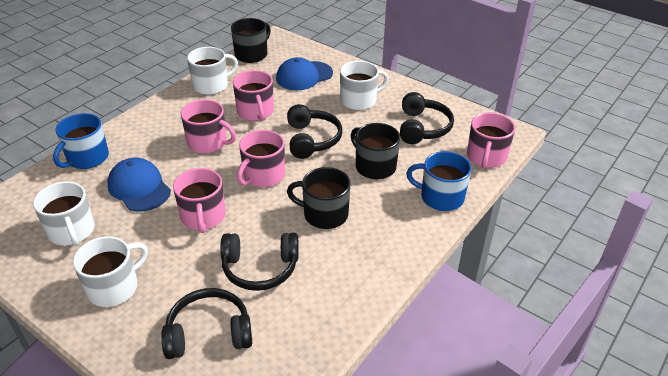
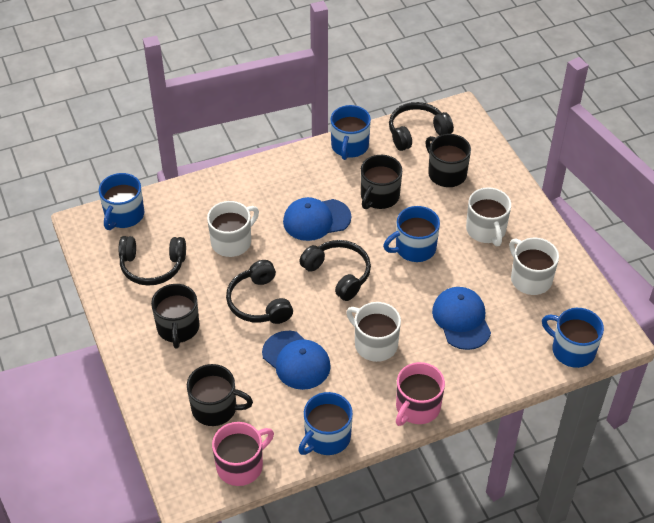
black mug: [231,18,271,63] [287,167,350,229] [351,123,400,180] = 3 -> [151,284,199,349] [187,364,253,426] [361,155,402,209] [425,134,471,187] = 4
blue cap: [107,158,171,211] [276,57,333,90] = 2 -> [262,331,331,390] [283,197,351,241] [432,287,491,350] = 3
blue mug: [53,113,109,169] [406,151,472,211] = 2 -> [99,173,144,230] [298,392,353,455] [330,105,371,160] [383,206,440,262] [542,308,604,368] = 5
pink mug: [173,168,226,233] [181,99,236,154] [233,70,274,121] [237,130,285,187] [467,113,515,168] = 5 -> [212,422,274,486] [396,362,445,426] = 2

